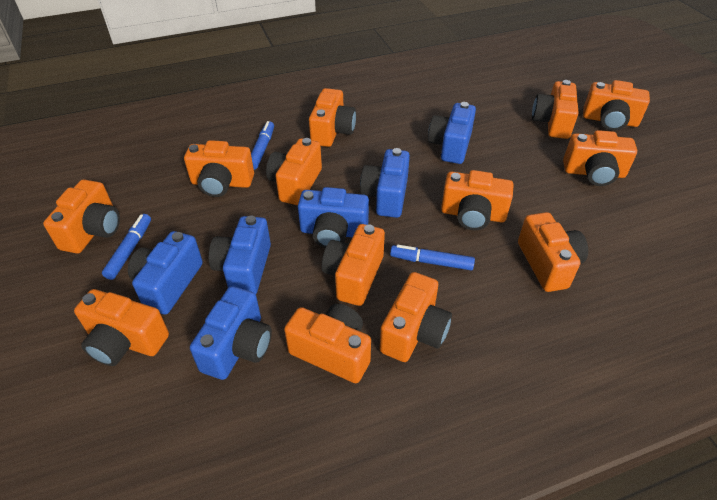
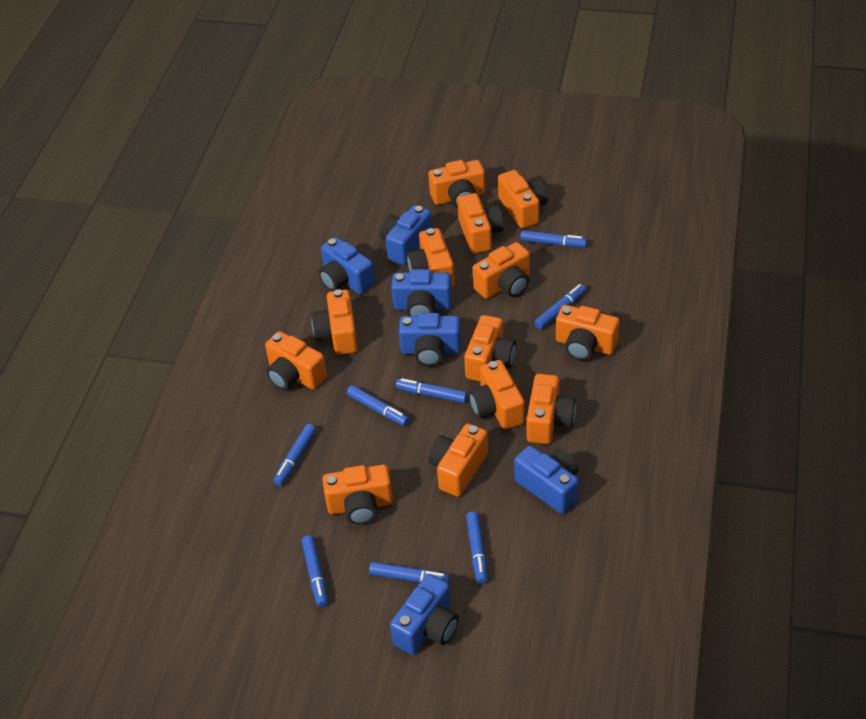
blue marker: [102,214,151,280] [251,121,274,170] [390,245,475,270] = 3 -> [273,424,316,486] [301,535,328,607] [347,385,409,426] [369,562,450,584] [396,378,468,403] [466,511,488,584] [520,230,587,248] [534,284,586,329] = 8

